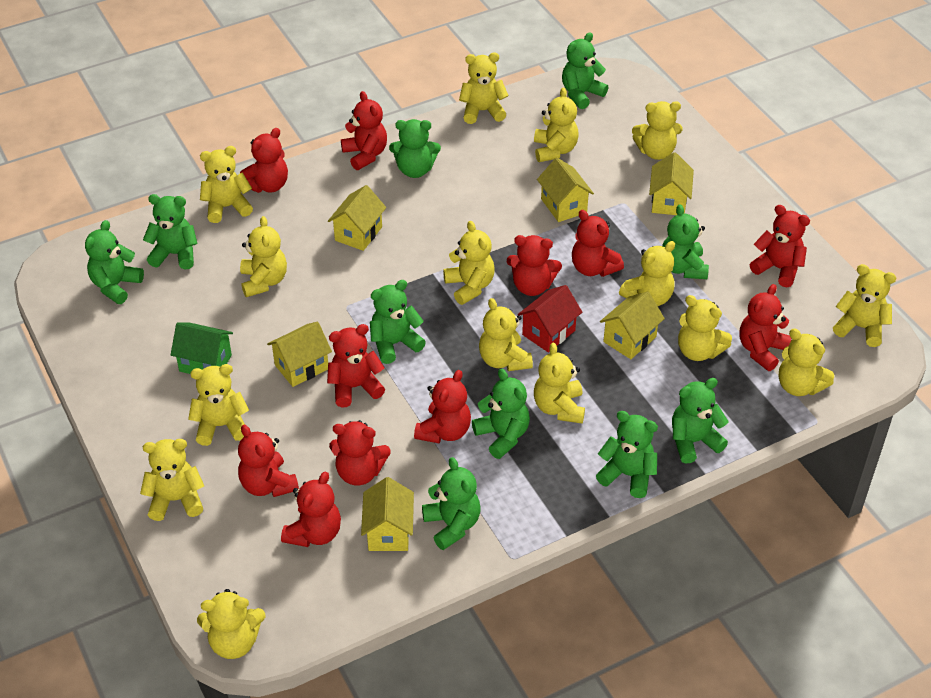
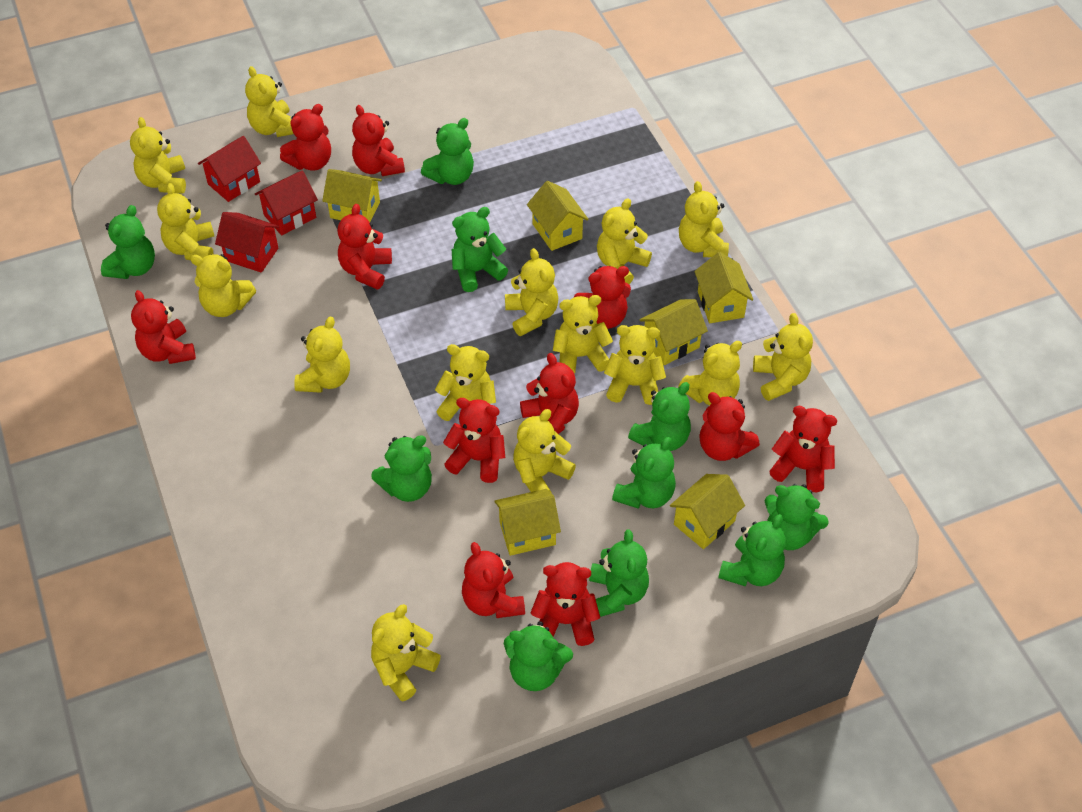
green house: [171,322,233,374] = 1 -> none = 0
red house: [518,285,582,352] = 1 -> [198,136,261,202] [215,212,279,273] [255,170,318,235] = 3

